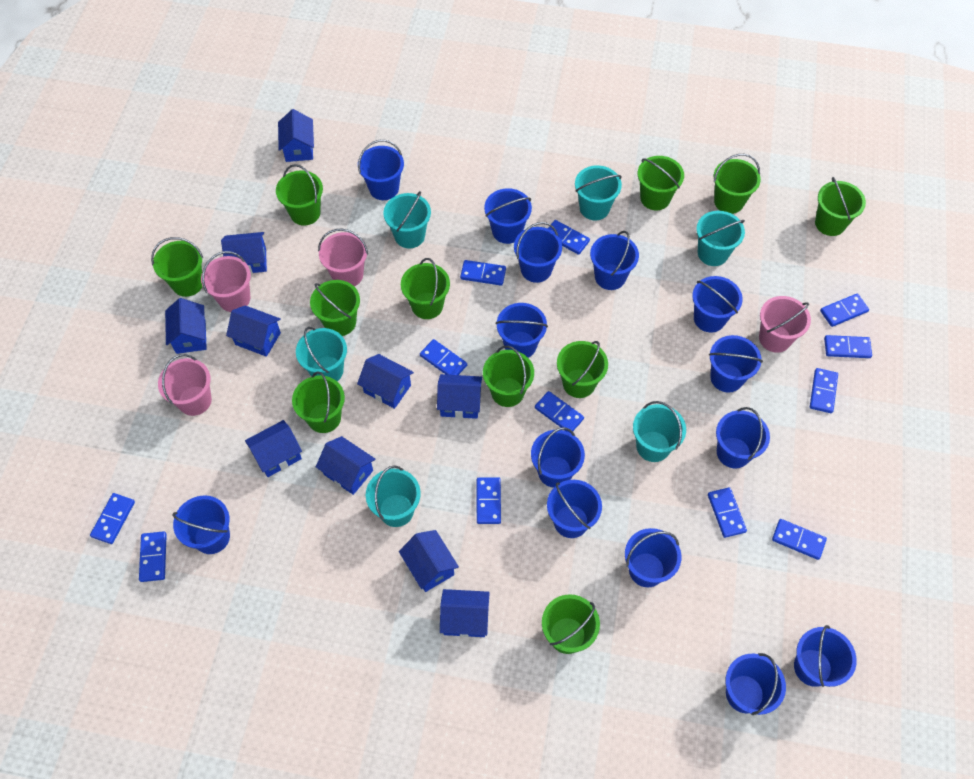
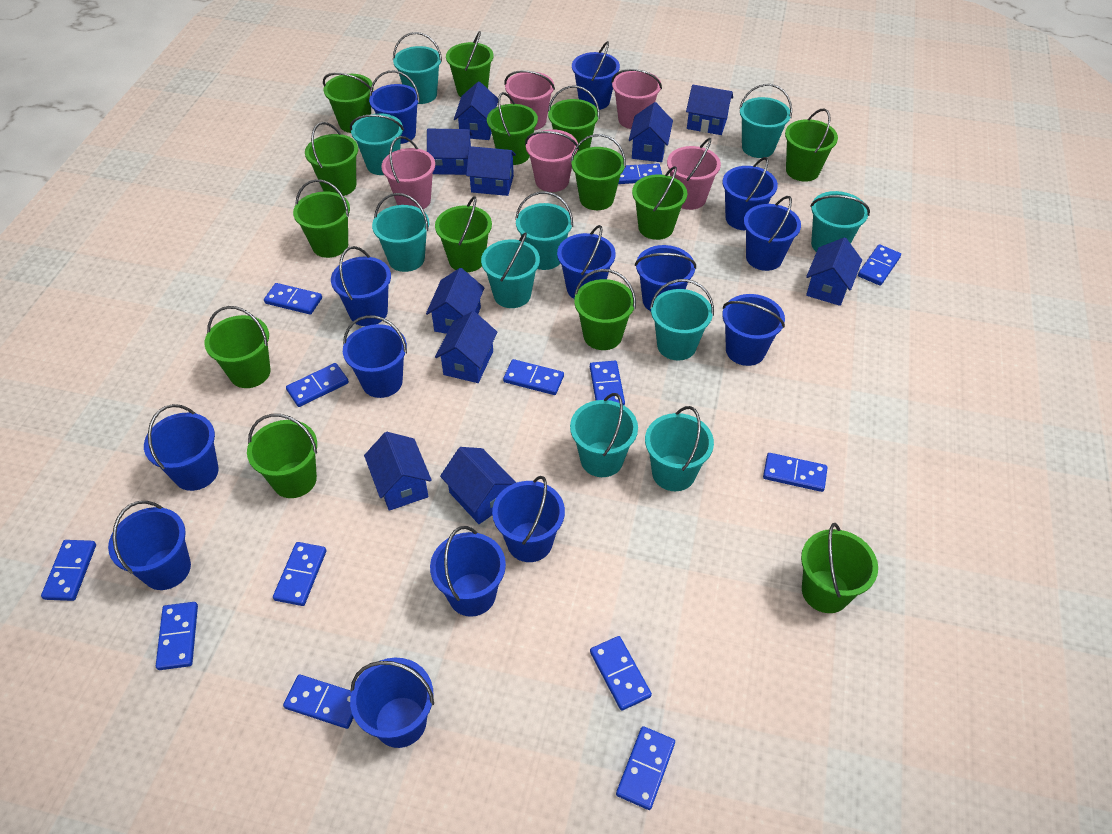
blue domino: [90,493,135,544] [139,531,167,582] [420,339,467,375] [460,260,506,286] [477,477,501,524] [535,391,584,433] [548,220,590,255] [708,487,747,538] [772,519,827,560] [810,368,838,413] [820,294,869,327] [824,335,872,358] = 12 -> [41,540,96,601] [156,602,198,670] [264,283,322,315] [273,542,326,606] [283,674,354,729] [286,363,349,407] [503,359,564,395] [590,361,625,406] [590,636,652,711] [616,726,675,810] [618,163,662,184] [763,453,828,492] [858,244,901,286] = 13
green bucket: [151,237,203,297] [276,164,323,226] [292,372,345,433] [310,280,360,336] [401,258,450,319] [483,346,534,407] [542,594,600,654] [557,341,608,398] [638,156,684,211] [714,154,761,214] [815,177,866,236] = 11 -> [205,306,271,388] [247,414,317,498] [293,179,350,258] [305,122,358,196] [323,72,373,133] [435,196,492,272] [446,31,494,97] [487,92,538,165] [548,86,600,153] [571,134,626,210] [574,269,636,350] [632,166,687,240] [785,108,838,182] [801,523,878,613] = 14
pink bucket: [158,354,212,416] [201,251,251,312] [318,229,368,287] [759,296,811,353] = 4 -> [381,136,435,209] [505,70,555,130] [525,129,579,192] [611,69,662,129] [667,138,721,210] = 5
turquoise bucket: [296,327,347,381] [366,465,421,527] [383,191,431,249] [575,165,622,220] [633,401,686,462] [696,211,745,266] = 6 -> [350,113,404,175] [372,193,429,272] [393,32,442,104] [481,232,540,308] [515,191,573,270] [570,393,638,477] [645,406,714,491] [650,279,714,360] [739,84,792,158] [810,191,870,252] = 10

